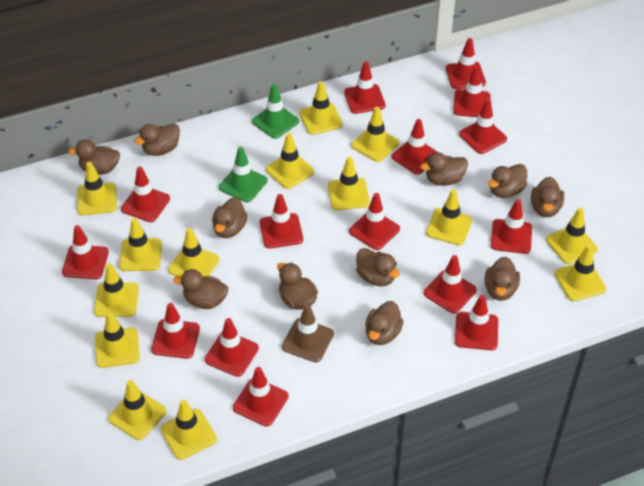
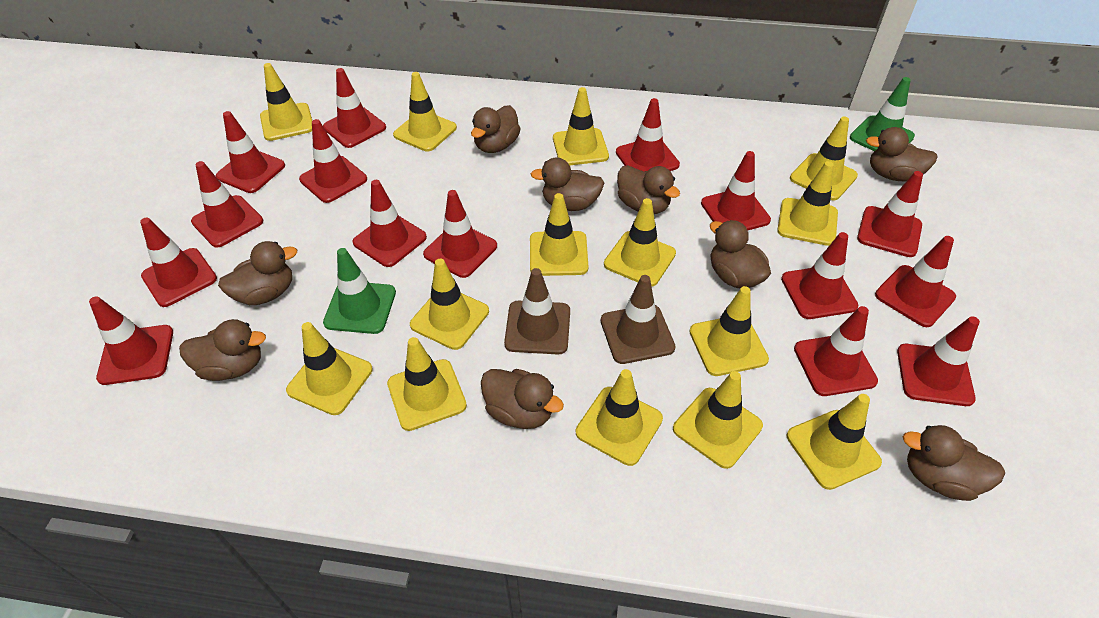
brown duck: [68,139,120,175] [134,124,180,156] [173,269,228,309] [212,197,247,238] [277,263,318,310] [356,248,400,286] [365,301,404,345] [420,152,468,186] [485,257,520,300] [488,164,527,198] [531,177,564,217] = 11 -> [179,319,266,381] [218,241,297,305] [471,105,521,153] [481,369,564,429] [531,157,604,211] [617,165,680,214] [710,220,771,288] [866,127,938,182] [903,425,1005,501] = 9
brown traffic cone: [282,304,334,362] = 1 -> [504,268,570,354] [601,275,675,364] = 2

